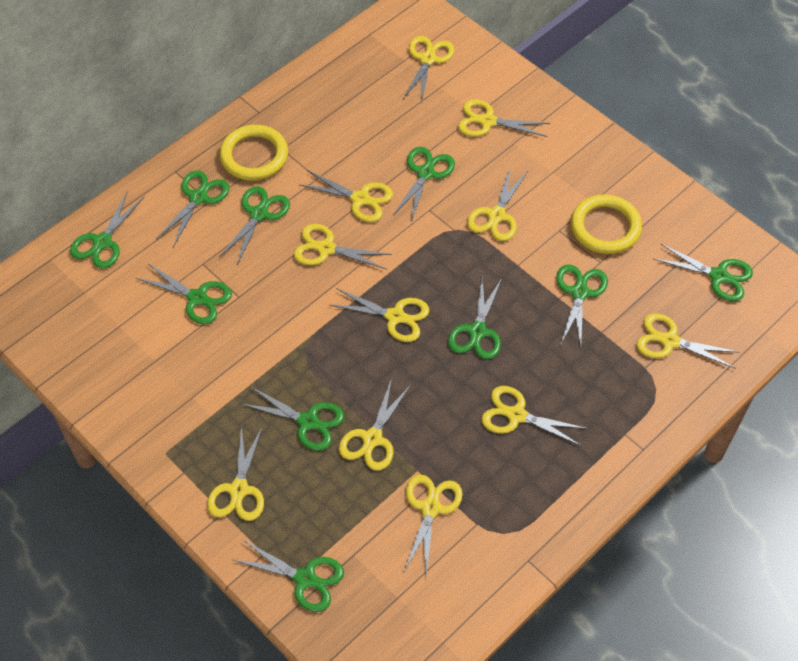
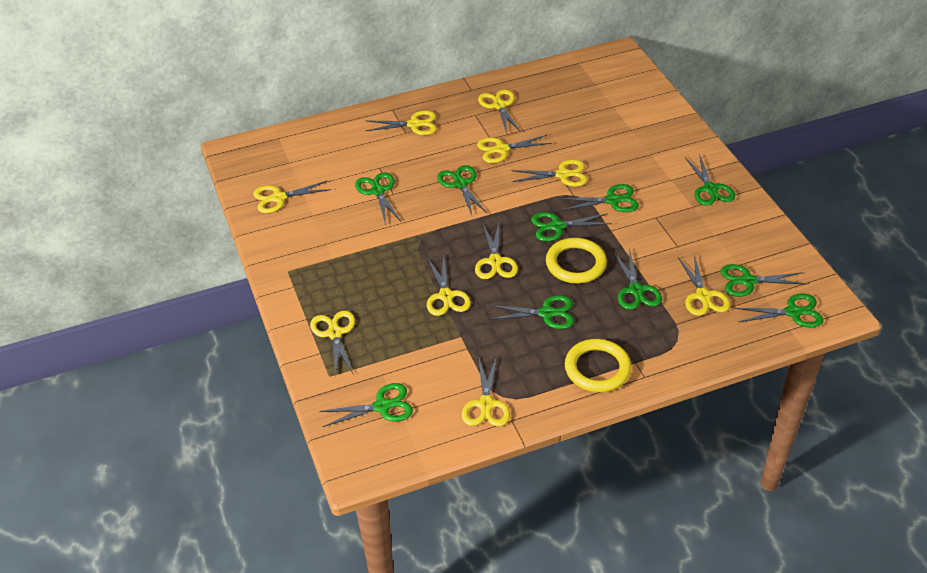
yellow scissors: [207,424,264,521] [294,224,392,270] [300,170,393,222] [330,288,429,342] [339,378,411,471] [403,36,454,102] [404,474,463,576] [458,99,550,137] [467,168,528,241] [481,386,588,446] [636,313,740,369] = 11 -> [253,180,331,213] [310,310,355,378] [366,111,437,135] [427,256,471,316] [462,356,510,426] [475,224,518,279] [477,135,552,163] [478,89,521,133] [511,160,587,187] [678,254,730,316] = 10

